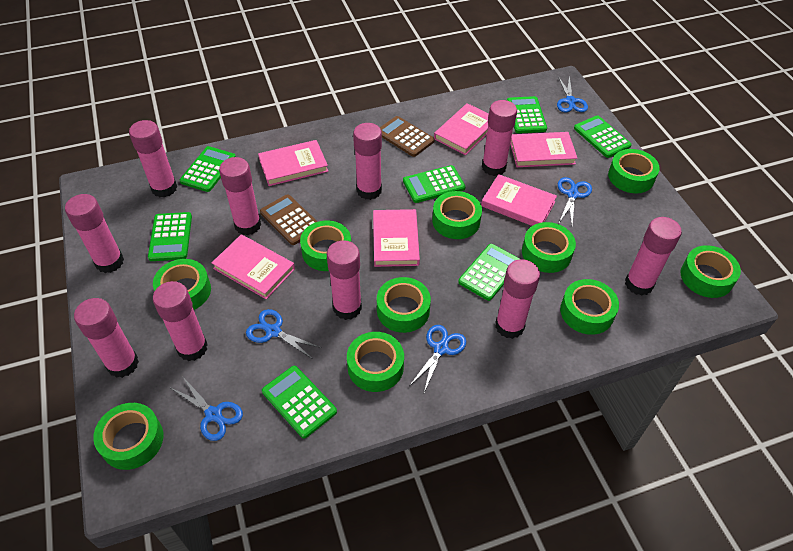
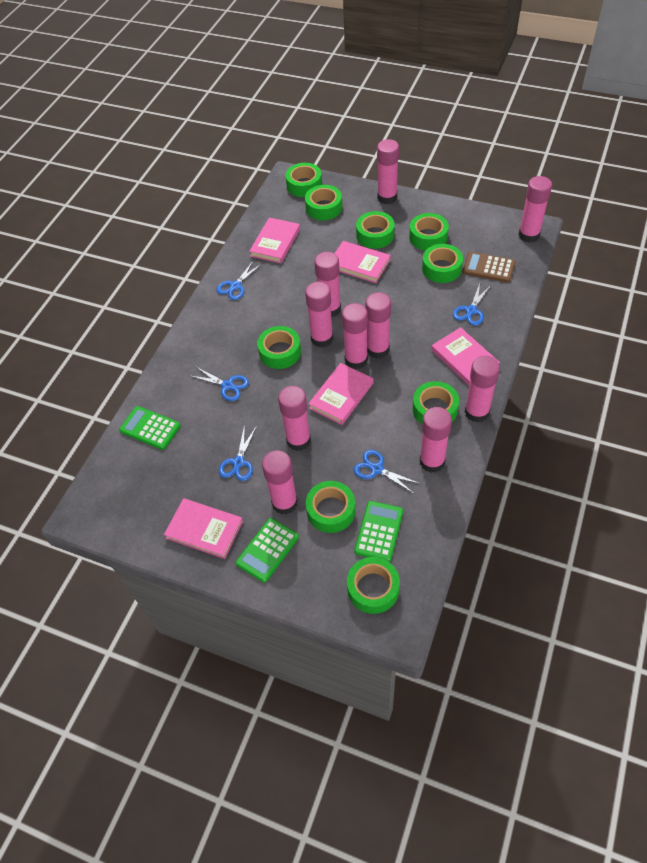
brown calculator: [260,194,318,245] [380,116,435,157] = 2 -> [462,252,515,282] = 1
green calculator: [148,212,192,261] [180,146,236,192] [262,366,337,438] [403,165,466,203] [458,244,520,301] [507,96,547,133] [574,115,632,158] = 7 -> [119,406,181,450] [236,518,299,583] [354,501,403,562] = 3
green tape: [93,403,163,470] [153,259,211,310] [300,220,351,271] [347,332,404,392] [377,277,431,333] [432,191,482,239] [522,222,576,273] [560,279,619,335] [608,149,660,193] [680,245,741,298] = 10 -> [257,326,301,369] [286,163,322,197] [305,185,342,220] [306,481,355,533] [347,557,400,614] [356,211,395,249] [409,213,449,250] [413,381,459,424] [422,244,463,283] = 9
pink book: [212,234,295,299] [258,140,328,186] [373,209,420,267] [434,103,489,155] [481,174,557,226] [510,132,577,167] = 6 -> [164,498,243,559] [249,217,300,263] [308,363,373,425] [334,241,391,283] [431,327,500,386] = 5

